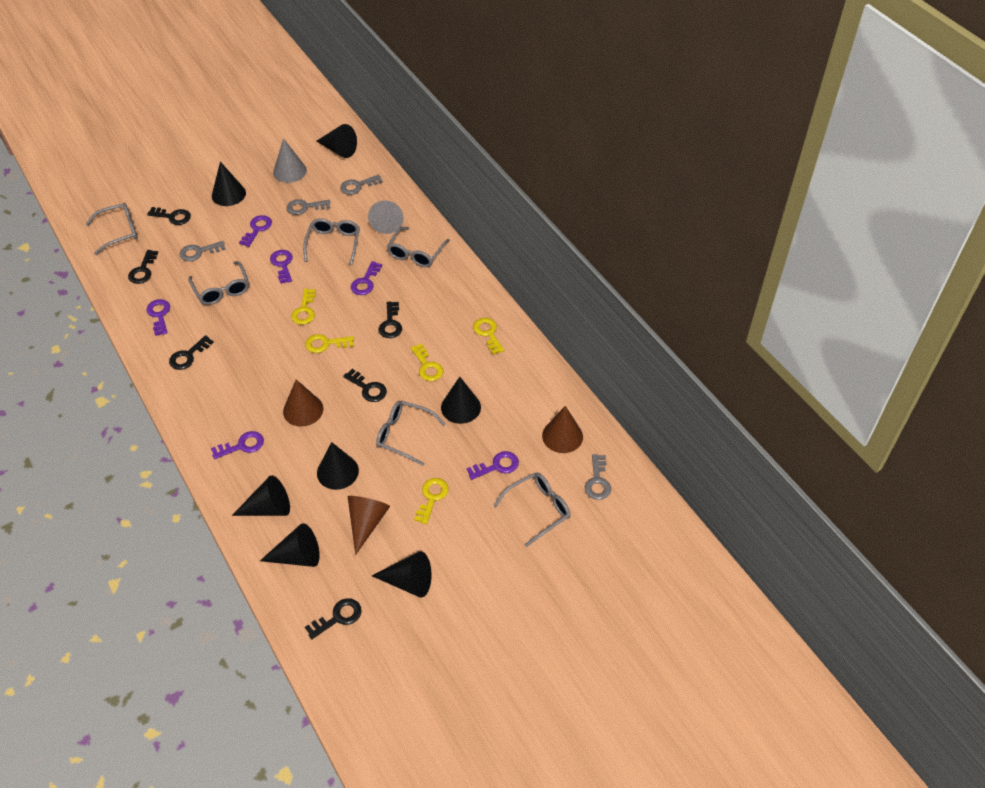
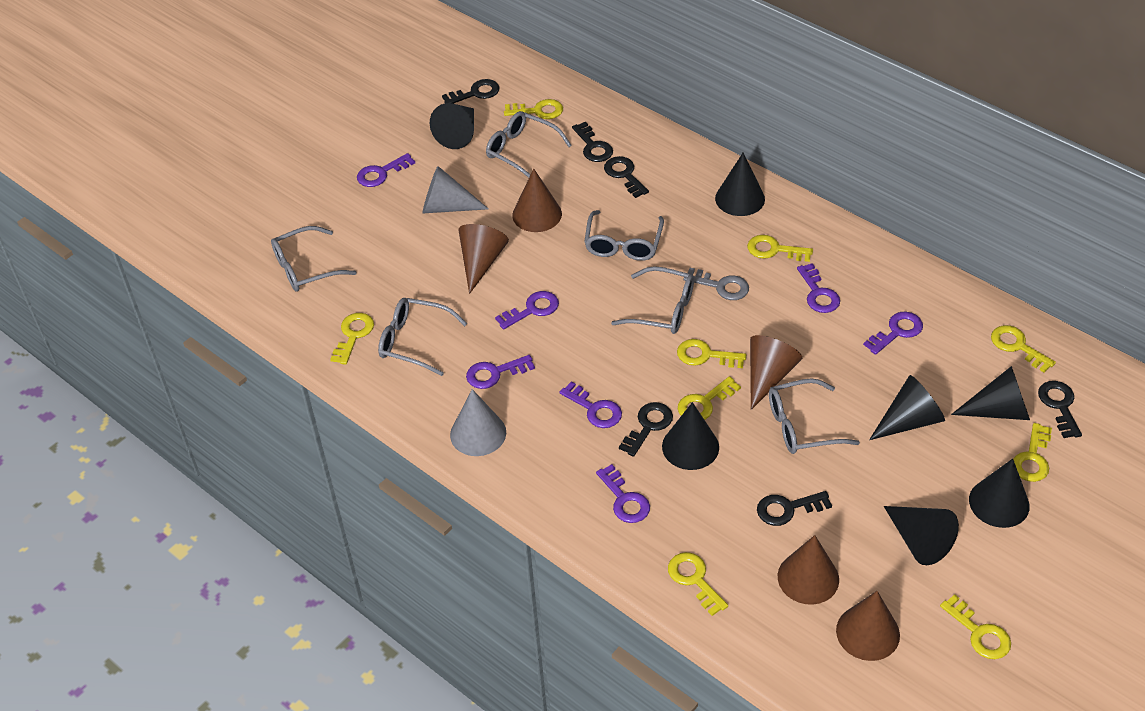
brown cone: [283,380,323,427] [348,496,390,555] [542,406,583,453] = 3 -> [459,224,509,294] [512,169,562,232] [750,335,802,410] [778,535,839,605] [836,591,900,661] = 5
grey key: [180,241,226,261] [287,199,331,215] [340,174,383,195] [585,454,611,500] = 4 -> [684,268,749,300] = 1
purple key: [146,299,170,336] [211,431,264,459] [239,215,272,247] [270,250,293,284] [351,261,382,295] [467,451,519,480] = 6 -> [357,153,415,187] [466,355,535,389] [495,291,559,330] [559,382,622,428] [596,464,650,523] [797,263,840,313] [863,312,923,355] = 7
yellow key: [291,289,316,325] [305,334,354,353] [411,343,443,381] [414,478,449,524] [473,318,504,355] = 5 -> [330,313,374,365] [504,99,563,119] [668,552,728,616] [677,339,746,368] [678,376,741,420] [747,235,813,262] [940,594,1011,659] [991,325,1056,373] [1013,423,1052,482] = 9

